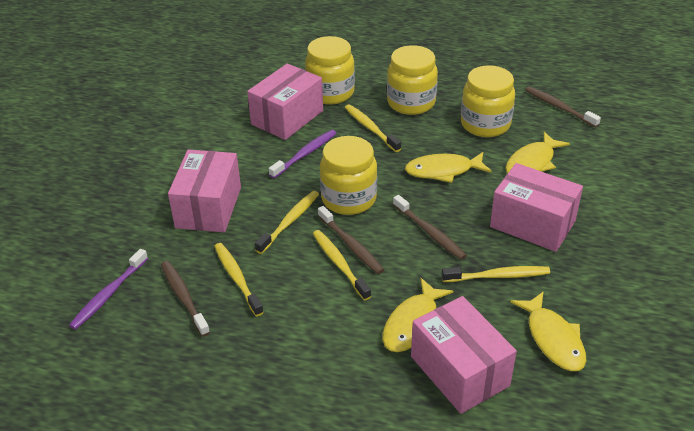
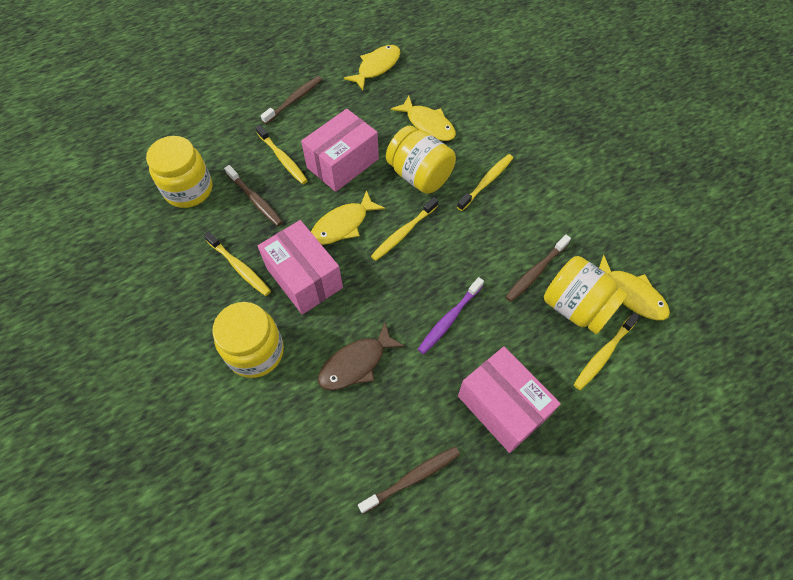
brown fish: none = 0 -> [318,323,405,390] = 1
pink box: [168,149,241,232] [247,64,323,140] [411,296,517,414] [490,163,583,252] = 4 -> [258,220,343,315] [301,109,379,192] [458,347,561,453] = 3
purple toothbrush: [69,249,148,330] [269,130,336,178] = 2 -> [418,277,484,354] = 1

